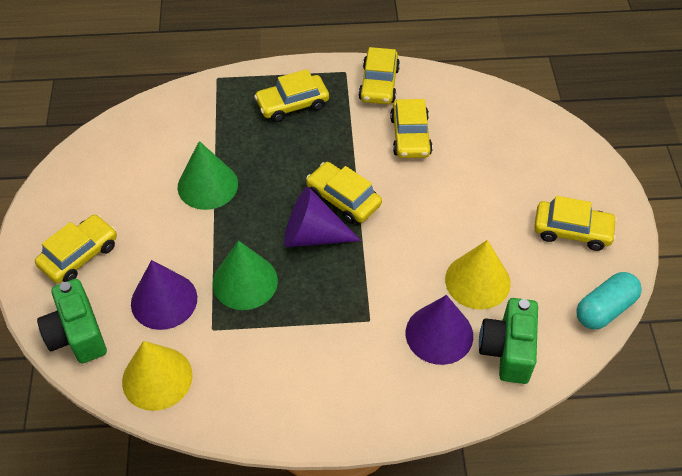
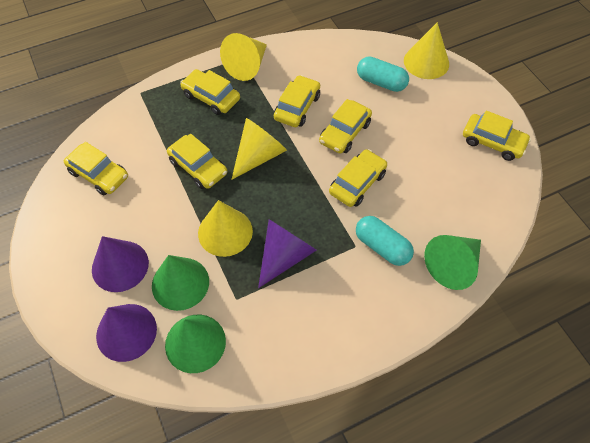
green camera: [37,279,107,363] [479,298,538,384] = 2 -> none = 0
green cone: [178,141,238,210] [213,240,278,310] = 2 -> [152,255,209,311] [165,315,226,373] [424,235,481,290] = 3
turquoise capsule: [576,272,642,330] = 1 -> [356,216,414,266] [357,56,409,92] = 2
yellow car: [35,214,117,283] [254,69,329,122] [306,162,382,224] [358,47,400,104] [390,99,433,158] [534,196,617,251] = 6 -> [64,142,128,195] [167,134,227,189] [180,69,240,115] [274,75,320,127] [319,99,372,154] [329,149,387,207] [463,111,531,161] = 7
yellow cone: [122,341,192,411] [445,240,511,310] = 2 -> [198,200,253,257] [220,33,267,81] [231,118,287,180] [404,22,449,79] = 4

